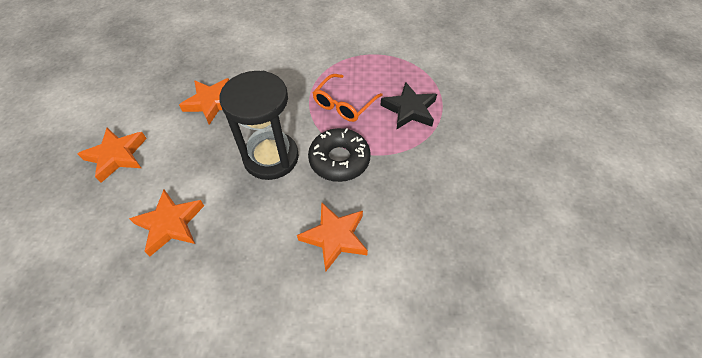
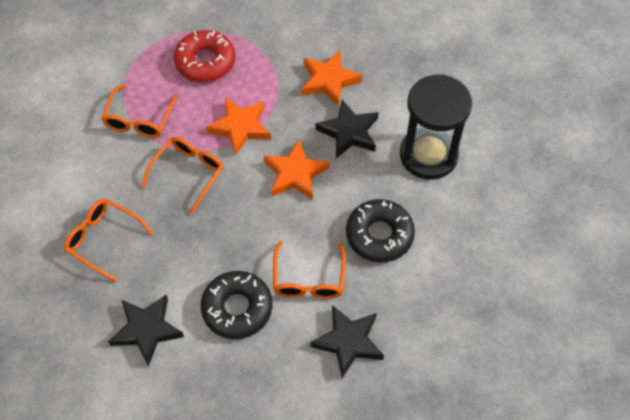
black donut: [308,128,371,182] = 1 -> [201,271,273,339] [346,199,415,262] = 2
black star: [381,82,437,129] = 1 -> [108,295,184,367] [310,305,384,378] [316,100,379,158] = 3
orange glasses: [313,74,382,122] = 1 -> [64,199,153,282] [101,84,178,138] [142,137,224,214] [273,241,346,299] = 4
orange star: [78,128,147,183] [129,190,204,256] [179,78,229,125] [297,202,368,271] = 4 -> [206,97,271,156] [264,139,330,200] [302,50,362,106] = 3
red donut: none = 0 -> [174,30,235,82] = 1

